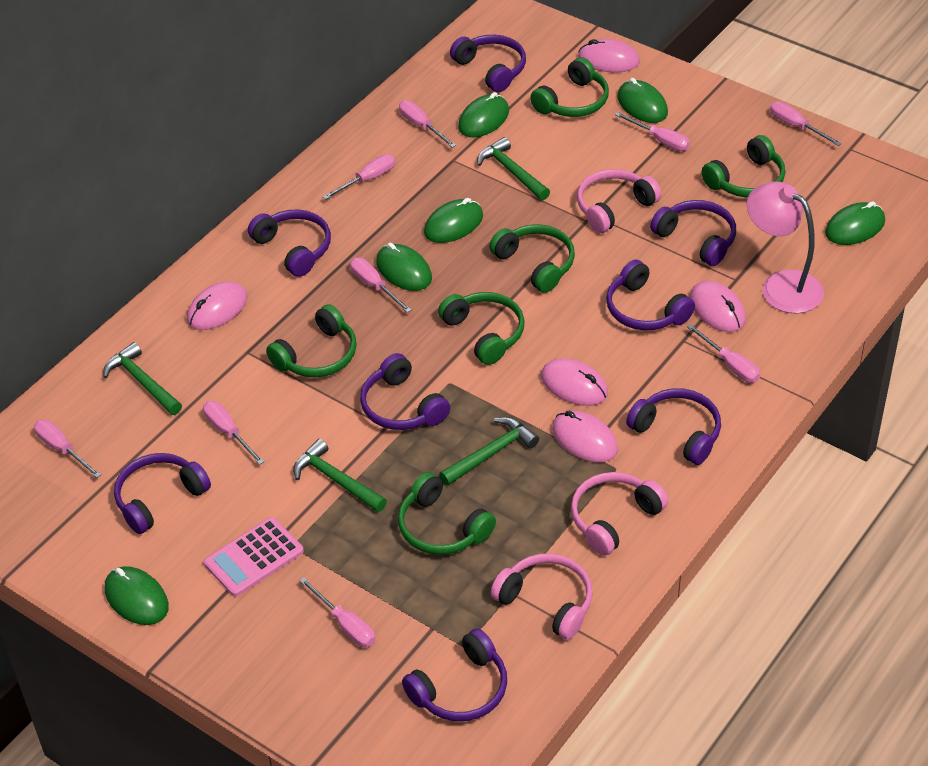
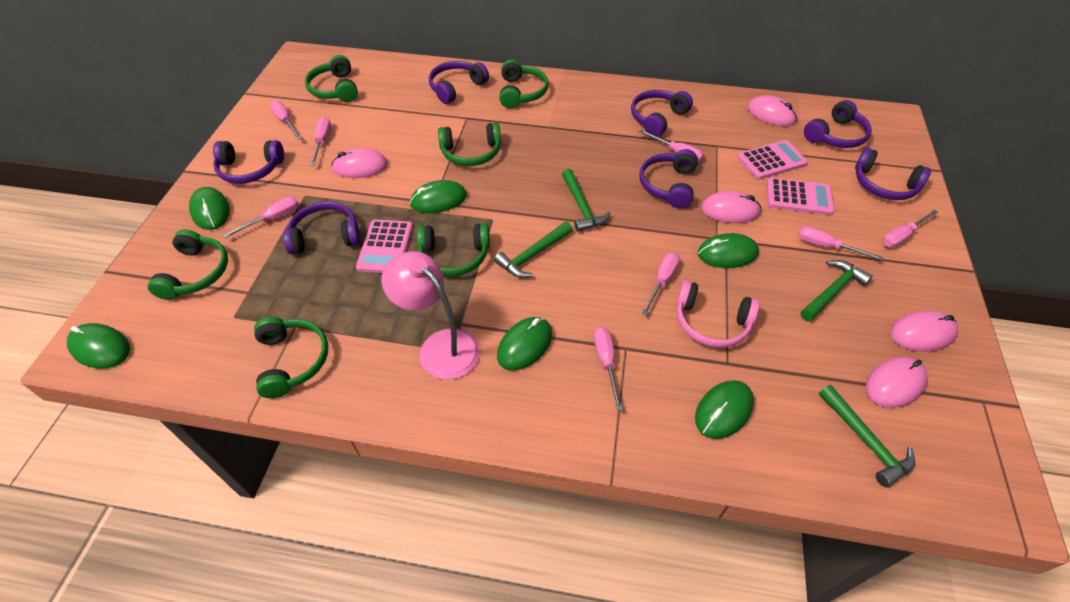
pink calculator: [204,517,304,597] = 1 -> [356,219,413,273] [737,140,808,179] [767,177,834,215] = 3
pink headphones: [491,553,593,640] [571,472,668,556] [577,169,661,233] = 3 -> [676,280,760,348] = 1
pink screwdriver: [34,419,101,478] [203,401,264,465] [299,577,375,647] [323,154,395,200] [350,258,411,313] [399,100,456,148] [615,112,690,151] [687,324,760,383] [770,102,842,146] = 9 -> [222,197,299,238] [270,100,301,140] [310,117,331,165] [594,327,623,411] [639,130,704,162] [641,252,680,315] [798,226,884,261] [883,209,938,248] = 8
purple headphones: [114,453,211,534] [248,210,331,277] [360,353,450,430] [402,629,507,721] [450,35,526,92] [606,260,695,330] [626,388,721,465] [650,200,736,266] = 8 -> [213,140,284,184] [283,201,361,255] [429,61,489,104] [631,90,693,136] [639,149,698,208] [804,100,872,148] [855,148,931,200] = 7

